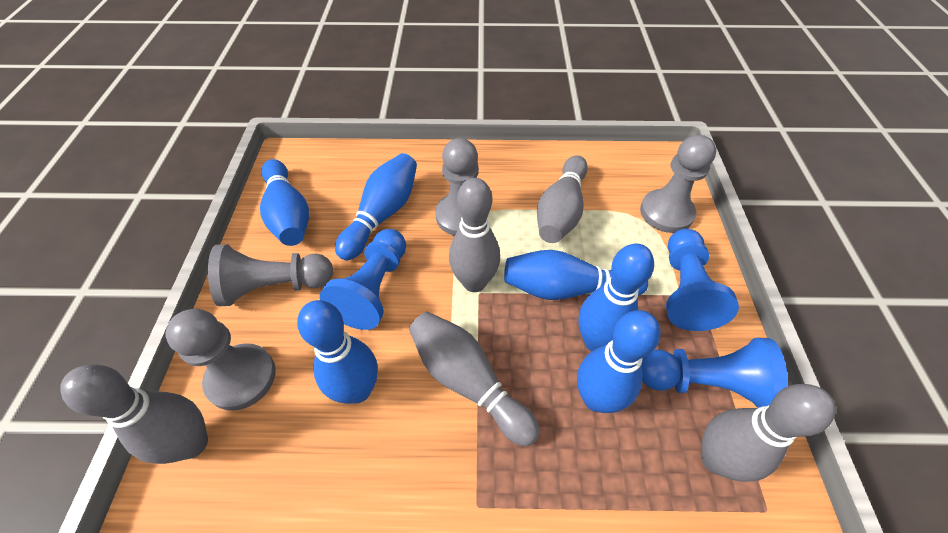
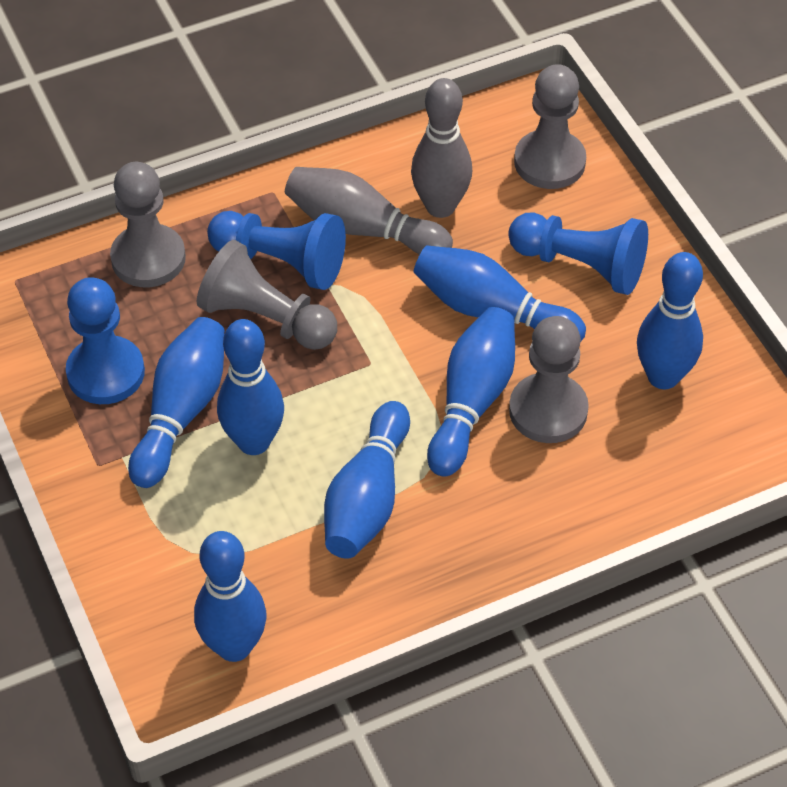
blue bowling pin: [260,159,309,246] [297,300,378,404] [335,153,417,261] [504,250,648,300] [577,310,660,413] [578,243,654,351] = 6 -> [128,317,225,488] [194,531,267,662] [217,319,284,455] [324,401,410,559] [414,245,586,341] [427,307,515,477] [637,252,703,389] = 7
grey bowling pin: [60,365,208,464] [409,312,540,446] [449,178,500,292] [537,155,588,243] [701,384,836,482] = 5 -> [285,167,453,255] [411,78,472,218] = 2

